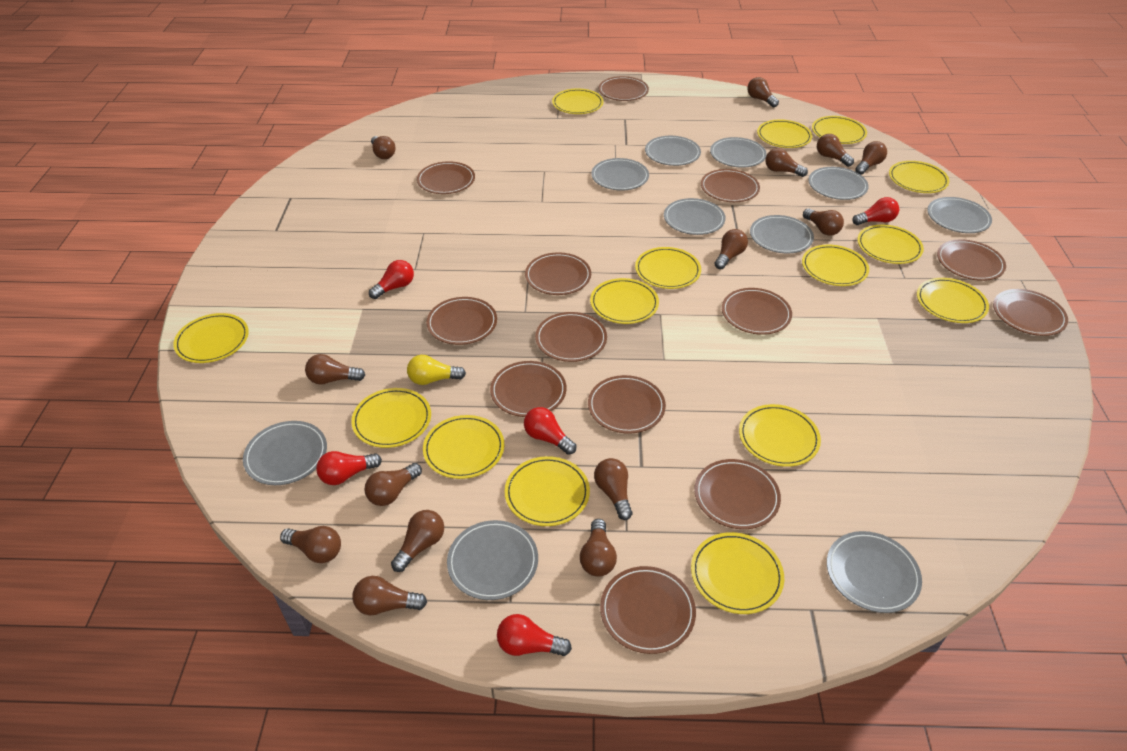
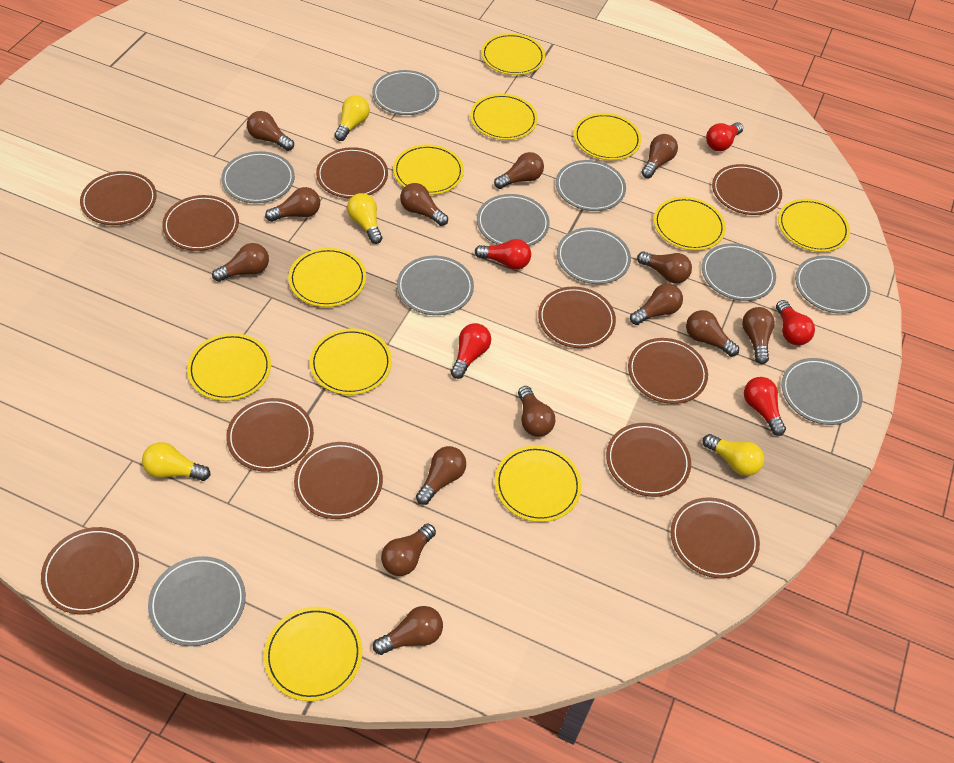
brown plate: [417,161,475,194] [427,297,497,345] [490,361,567,417] [525,252,591,295] [535,312,607,362] [588,375,666,434] [598,76,649,101] [600,566,696,654] [694,459,781,529] [701,169,760,202] [722,288,792,335] [937,239,1006,281] [993,289,1068,336] = 13 -> [41,527,139,614] [80,171,157,225] [162,195,239,251] [226,398,314,472] [294,442,383,519] [316,147,388,198] [538,286,616,348] [606,423,691,497] [628,338,708,404] [671,497,760,579] [712,164,782,215] = 11
yellow light bulb: [407,355,466,385] = 1 -> [142,442,211,481] [334,95,370,141] [347,193,383,244] [703,434,764,476] = 4
yellow plate: [173,313,249,363] [351,388,431,448] [423,415,504,479] [505,456,590,526] [552,89,604,114] [590,278,659,324] [635,247,701,289] [691,532,784,614] [739,404,821,467] [757,120,812,148] [802,244,869,286] [812,116,867,144] [857,225,924,264] [889,161,949,193] [917,278,989,323] = 15 -> [187,333,271,401] [264,607,362,701] [288,247,366,307] [310,328,392,395] [393,144,464,195] [470,94,538,140] [481,33,545,75] [495,445,582,522] [574,113,641,160] [654,197,726,251] [778,199,850,252] = 11

